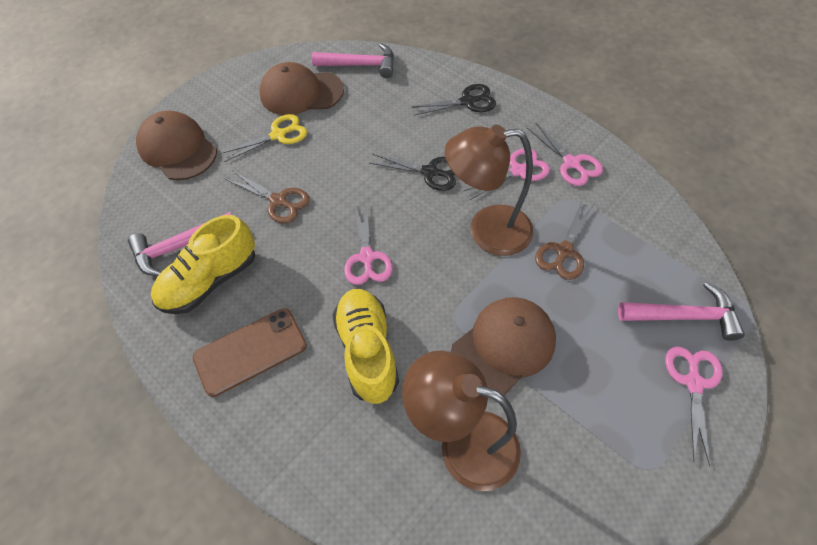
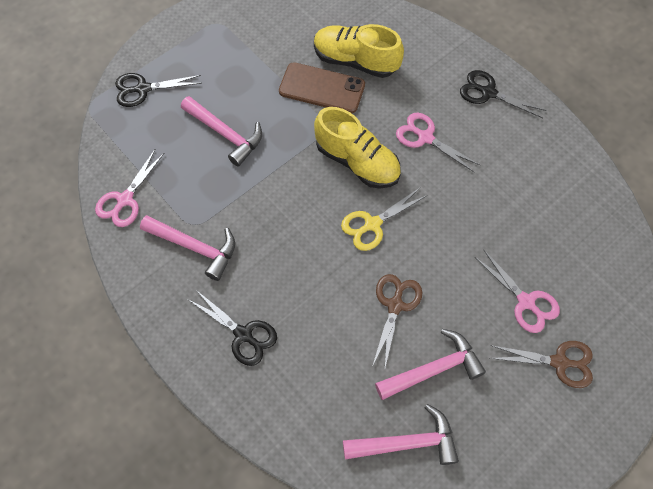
black scissors: [369,154,456,191] [411,84,496,115] = 2 -> [115,73,202,107] [189,290,277,366] [460,70,547,118] = 3
brown cap: [136,110,217,180] [260,62,344,115] [451,297,556,395] = 3 -> none = 0
brown lamp: [402,351,521,491] [445,125,533,256] = 2 -> none = 0
pink hammer: [128,212,231,276] [312,43,394,78] [618,282,745,341] = 3 -> [140,215,235,281] [181,96,262,166] [343,404,459,465] [375,329,486,400] = 4
pink scissors: [344,203,393,285] [464,148,550,200] [527,123,603,186] [665,346,723,466] = 4 -> [95,150,164,227] [396,113,480,173] [475,249,560,333] = 3

